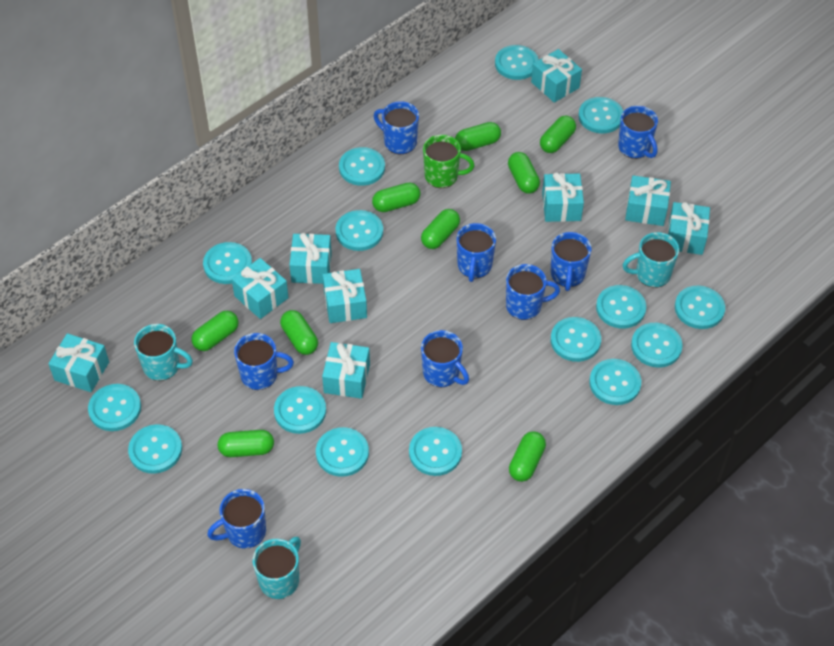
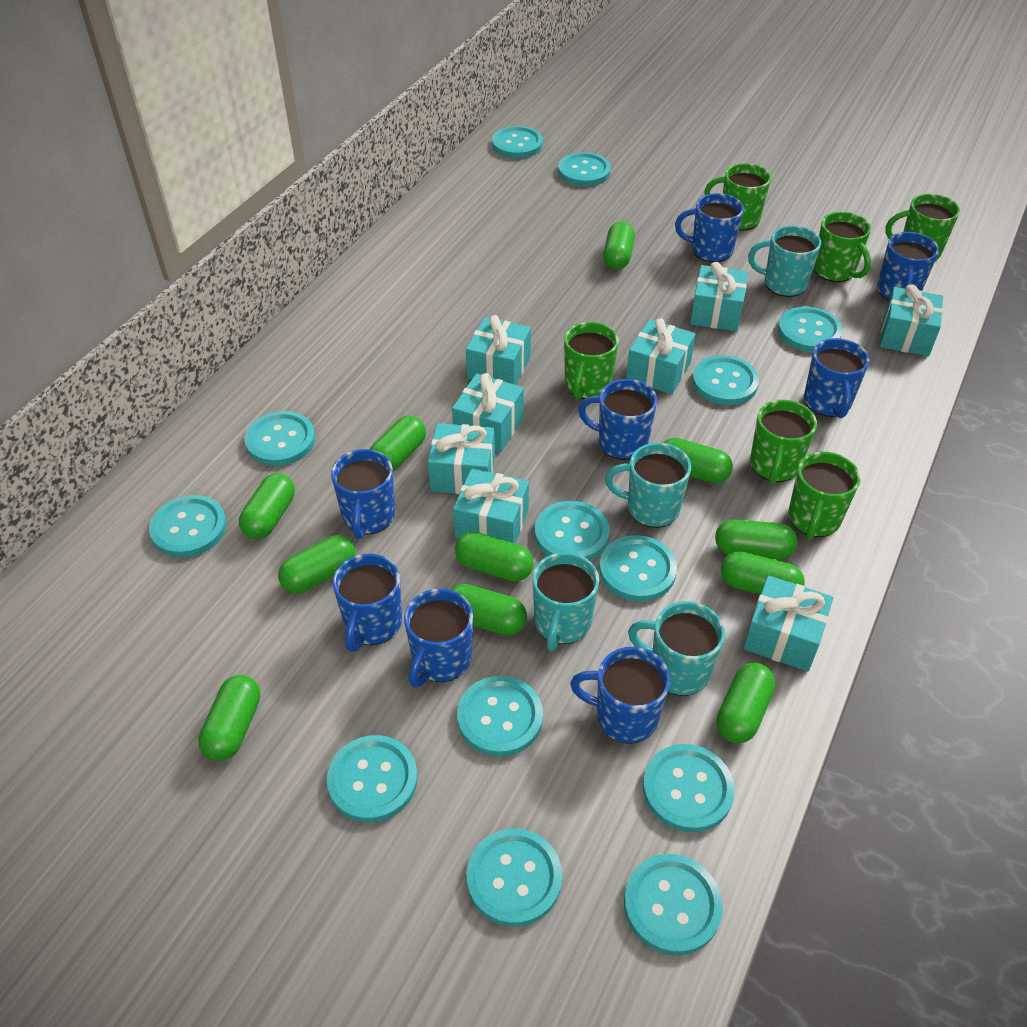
green capsule: [191,311,239,351] [218,430,274,457] [280,310,318,355] [372,182,421,212] [421,209,460,249] [455,122,501,151] [508,152,540,194] [509,431,546,482] [540,115,576,153] = 9 -> [198,675,260,761] [239,473,295,539] [278,535,355,593] [370,415,426,471] [451,584,527,636] [455,532,534,582] [603,222,635,270] [663,438,733,483] [715,519,797,559] [717,663,775,743] [721,551,805,595] = 11
green mug: [423,135,474,188] = 1 -> [564,322,619,399] [704,163,771,231] [750,400,817,484] [788,452,861,539] [814,212,871,282] [885,194,960,261] = 6
turquoise button: [88,384,141,431] [128,424,182,474] [203,242,252,284] [274,386,326,434] [316,427,369,477] [335,210,383,251] [339,147,385,186] [409,427,462,476] [495,45,539,80] [551,317,601,362] [578,97,623,134] [589,359,641,405] [596,285,646,329] [631,323,683,368] [675,285,725,329] = 15 -> [149,495,227,557] [244,411,315,466] [327,735,418,822] [457,676,543,757] [466,828,562,927] [492,126,543,158] [535,501,609,560] [558,152,611,186] [599,535,677,602] [624,854,723,955] [643,744,735,833] [692,355,759,405] [778,306,843,352] = 13
turquoise gift: [48,333,109,392] [232,258,289,319] [289,233,332,284] [322,342,370,399] [323,269,367,323] [531,49,582,103] [542,172,584,222] [625,175,671,226] [667,202,710,255] = 9 -> [428,423,495,494] [452,373,524,453] [453,468,529,544] [466,315,531,385] [626,318,696,394] [690,262,748,331] [743,575,833,672] [880,284,943,356] = 8
turquoise mug: [134,324,193,381] [253,536,301,599] [623,232,679,288] = 3 -> [532,553,599,651] [605,443,691,528] [628,601,725,696] [748,225,821,297] = 4

